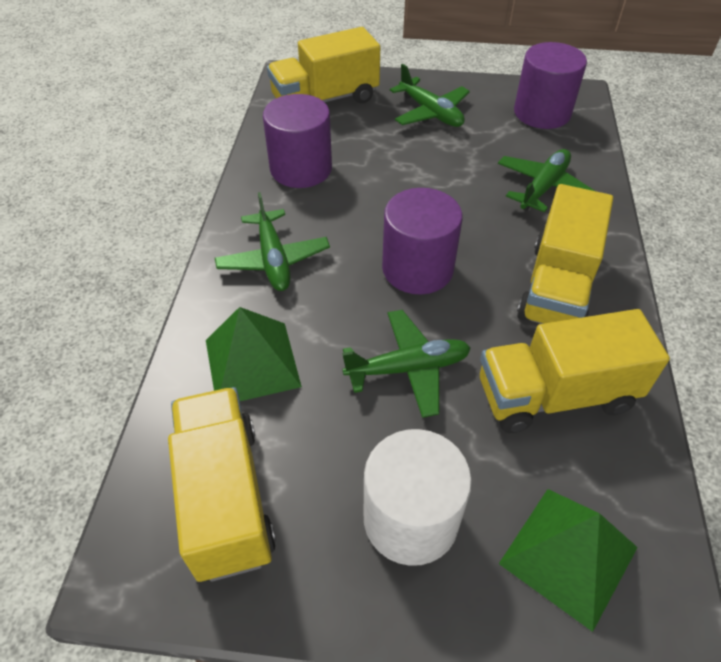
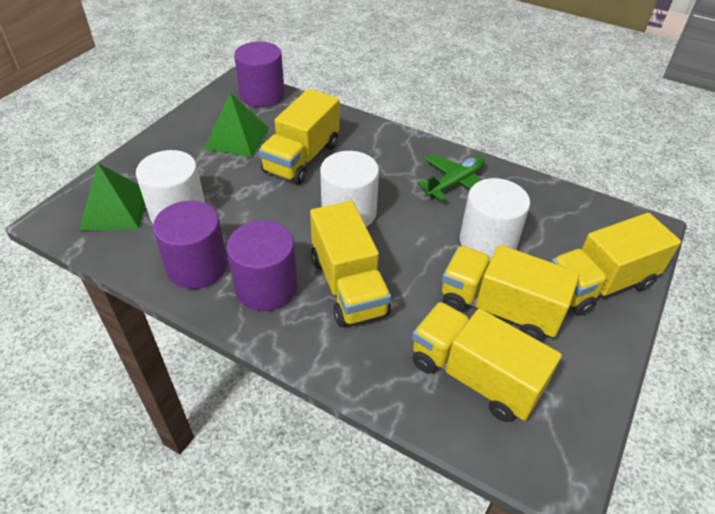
green plane: [215,192,330,291] [342,310,471,418] [390,64,470,127] [498,149,595,213] = 4 -> [417,154,485,201] = 1
white cylinder: [364,429,472,566] = 1 -> [136,150,205,223] [320,151,379,227] [460,178,530,261] = 3
yellow truck: [168,387,276,582] [267,27,380,104] [480,309,670,433] [517,184,613,324] = 4 -> [259,89,340,185] [310,201,391,327] [412,302,562,422] [442,245,580,341] [551,213,681,316] = 5

